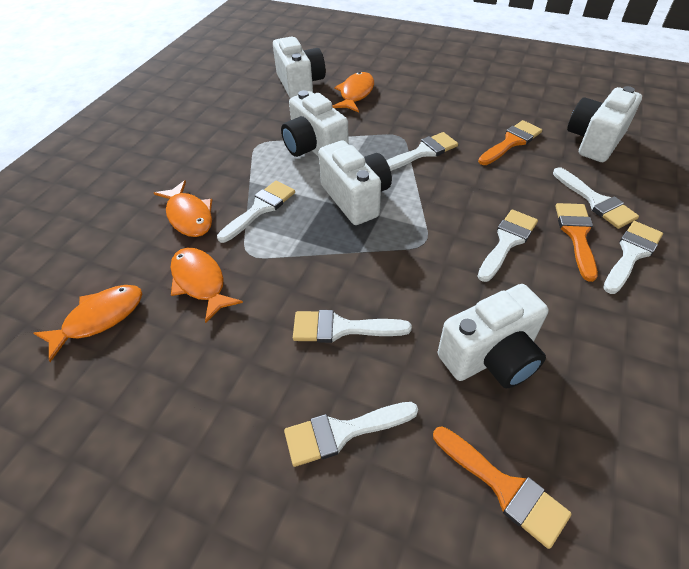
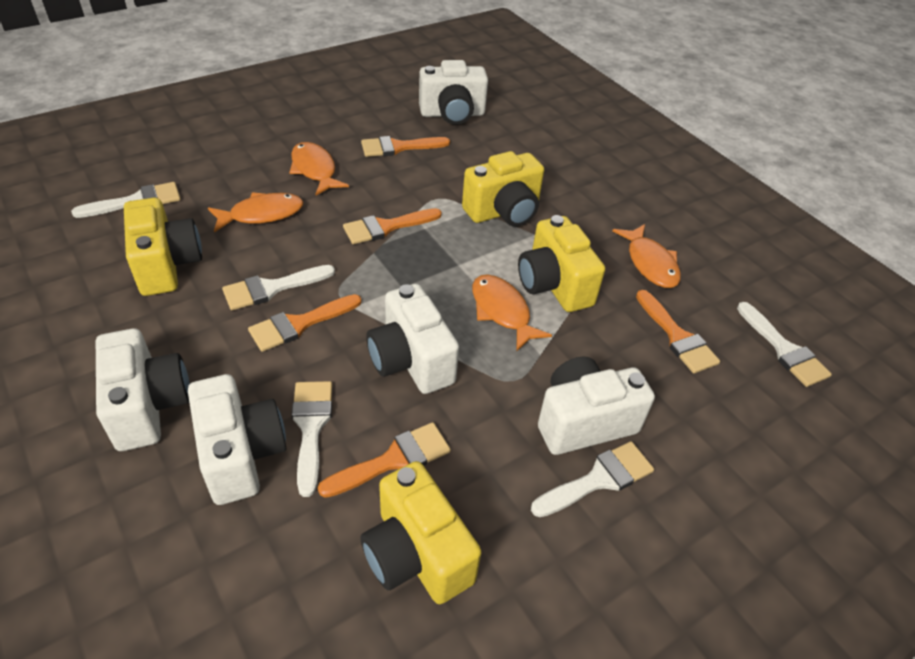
orange brush: [433,426,572,549] [478,120,542,165] [555,203,598,282] = 3 -> [248,294,362,352] [318,422,451,498] [343,208,442,244] [361,136,450,157] [636,290,720,373] = 5
white brush: [217,181,295,243] [284,402,418,467] [293,310,412,343] [386,132,458,171] [477,210,538,282] [553,167,639,229] [603,221,663,294] = 7 -> [71,182,181,218] [222,265,335,310] [291,381,332,497] [531,441,654,517] [737,302,832,387] = 5
yellow camera: none = 0 -> [124,198,202,296] [360,461,481,604] [462,151,544,227] [518,215,605,312] = 4

